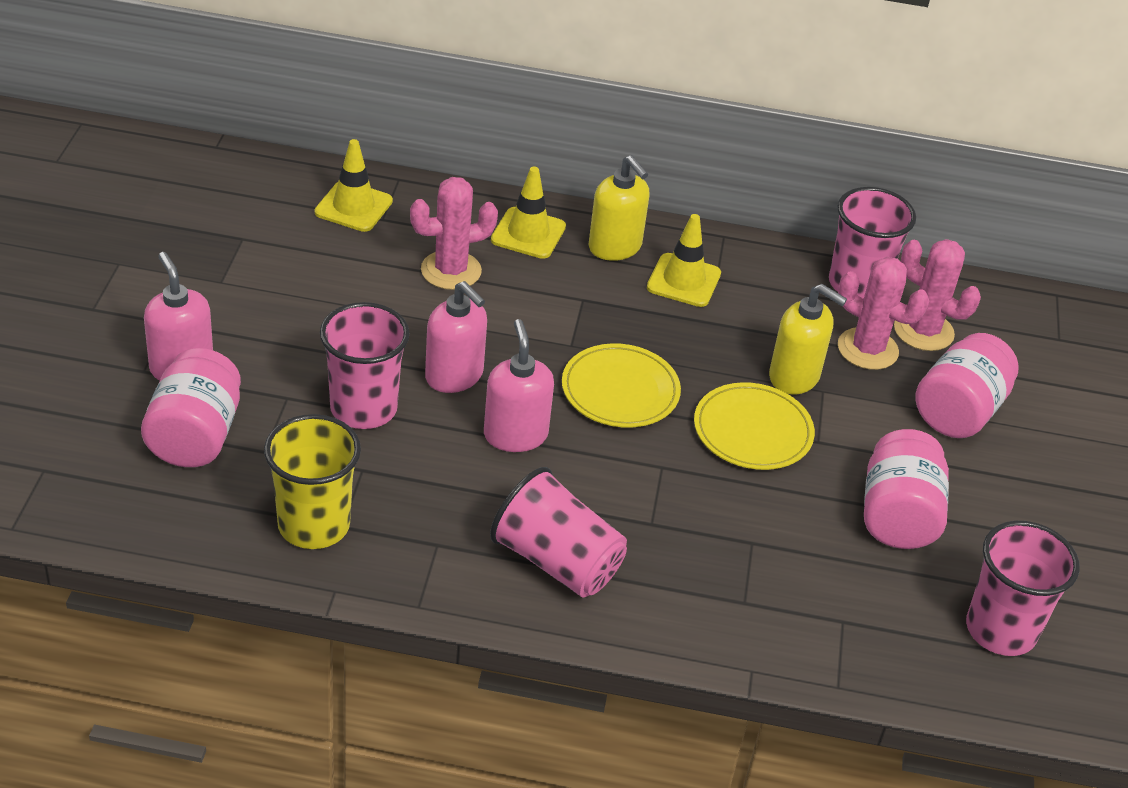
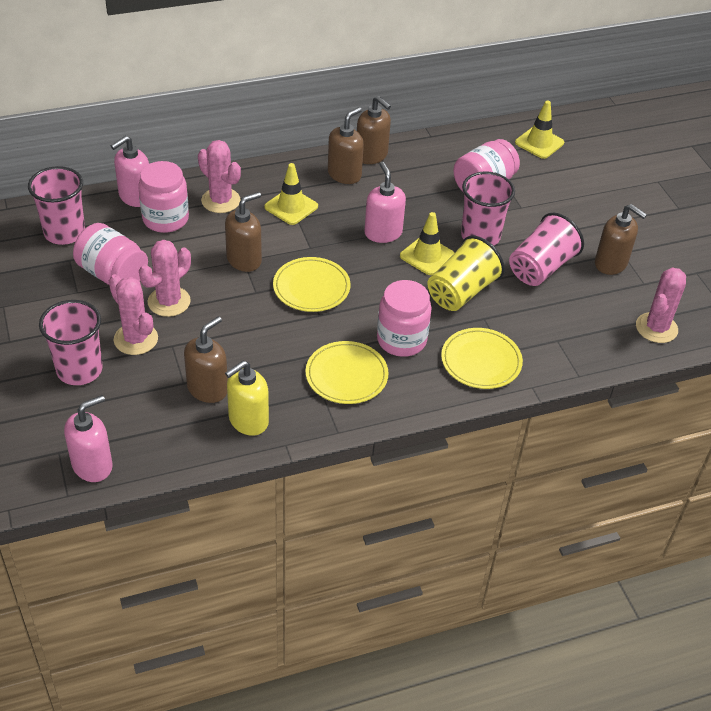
brown soap dispenser: none = 0 -> [184,316,228,403] [225,192,262,272] [328,107,364,184] [357,96,391,164] [595,204,647,275] = 5
pink cactus: [410,177,498,290] [838,257,929,370] [894,239,981,351] = 3 -> [109,274,158,355] [139,240,191,317] [198,140,241,213] [636,267,686,343] = 4
pink jar: [141,348,241,467] [864,429,949,549] [915,333,1019,438] = 3 -> [73,223,148,285] [138,161,189,233] [377,280,432,357] [453,139,520,193] = 4
yellow plate: [562,343,681,428] [694,382,815,470] = 2 -> [273,257,350,312] [306,341,389,404] [441,328,523,389] = 3
yellow soap dispenser: [588,155,650,261] [769,284,847,394] = 2 -> [225,361,269,436] = 1

